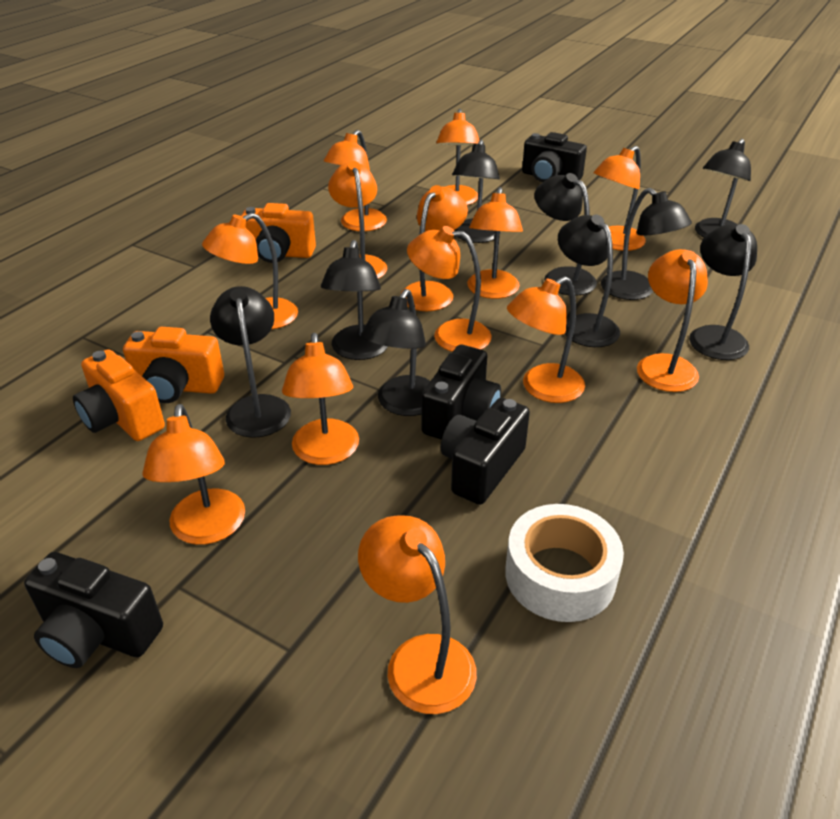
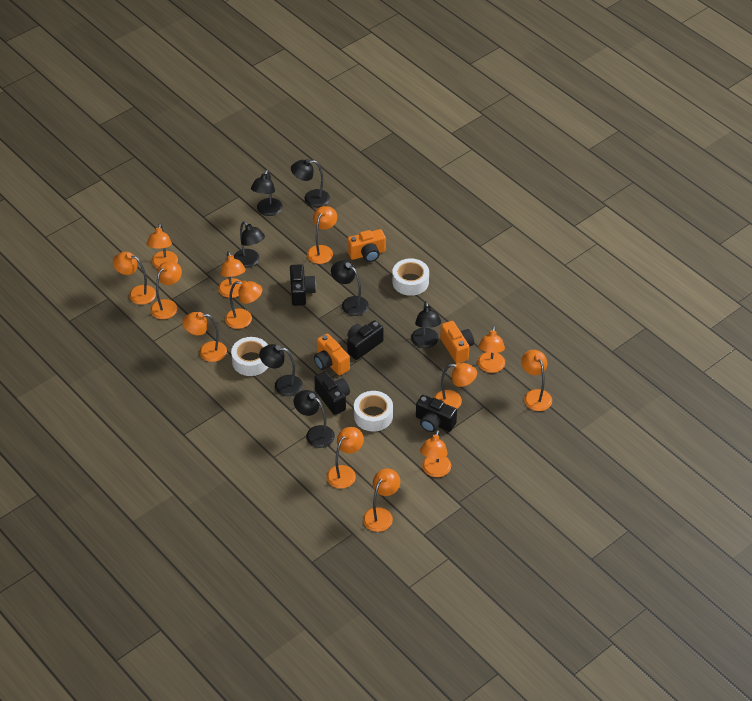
black lamp: [210,286,291,438] [321,240,388,360] [361,289,430,416] [452,139,501,243] [534,173,597,296] [558,215,620,347] [601,188,692,300] [689,224,757,360] [695,139,751,237] = 9 -> [234,221,265,268] [251,170,283,216] [259,344,303,396] [291,159,330,207] [294,390,335,448] [331,260,369,316] [411,301,441,348] = 7
white tape: [505,504,624,622] = 1 -> [231,337,268,376] [354,391,393,431] [392,258,429,296] = 3

